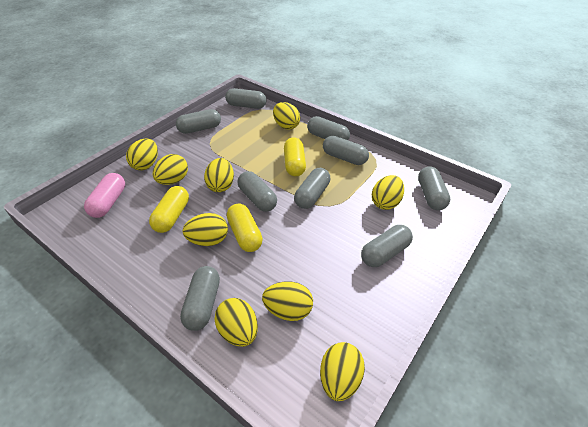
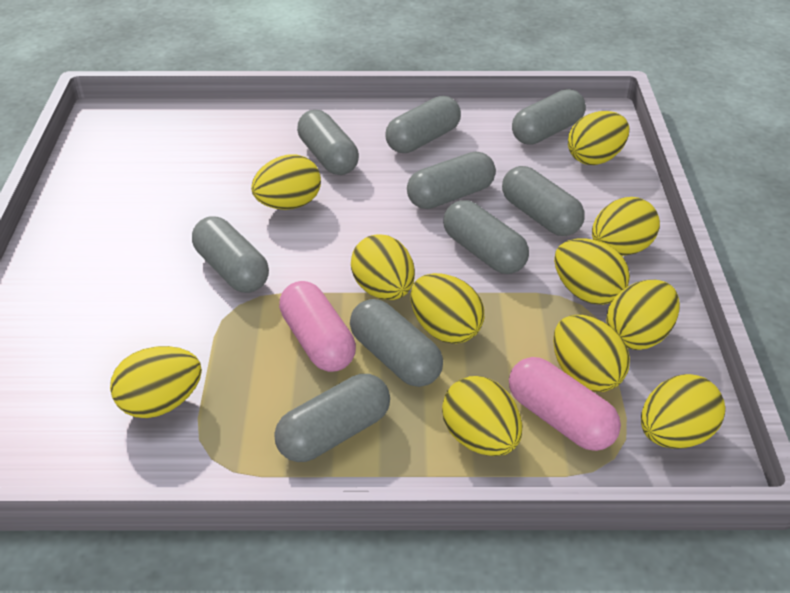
pink capsule: [84,173,125,218] = 1 -> [279,281,356,372] [509,357,621,451] = 2
yellow capsule: [149,186,189,233] [227,203,263,252] [284,137,306,176] = 3 -> none = 0
yellow egg: [126,139,158,170] [153,154,188,185] [183,213,228,246] [204,158,234,192] [215,298,258,347] [262,281,313,321] [273,102,300,130] [320,342,365,401] [372,175,404,210] = 9 -> [110,346,202,418] [251,154,321,210] [351,234,415,300] [411,273,484,344] [442,376,522,456] [553,315,630,392] [554,238,630,305] [568,111,629,165] [592,197,660,256] [606,280,680,350] [641,374,725,449] = 11

